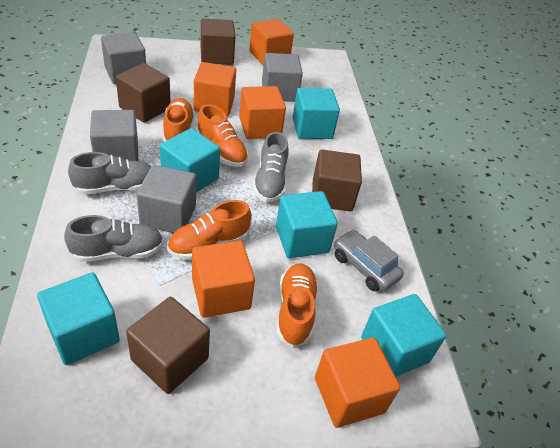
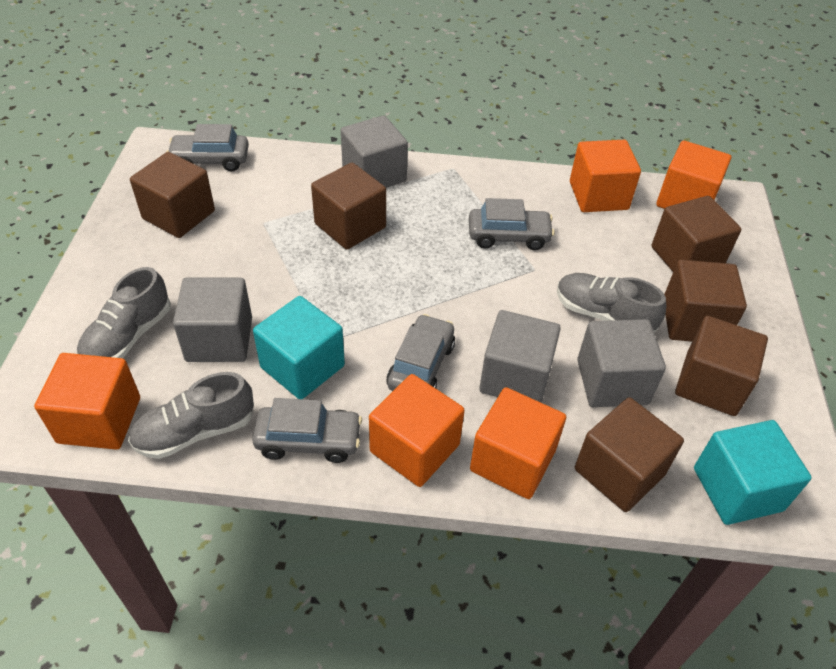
brown cube: [116,63,171,123] [126,297,210,394] [201,19,236,65] [312,149,362,211] = 4 -> [130,152,215,238] [311,163,386,249] [575,397,684,512] [652,196,741,272] [664,260,747,342] [675,316,768,416] = 6
grey car: [334,229,404,291] = 1 -> [166,124,249,171] [252,398,362,463] [387,314,455,391] [469,198,555,250] = 4
orange shoe: [163,98,195,142] [167,200,252,260] [197,104,248,167] [277,263,318,347] = 4 -> none = 0
turquoise cube: [37,272,120,365] [160,128,220,192] [276,191,338,258] [293,88,340,139] [361,294,447,377] = 5 -> [253,296,345,399] [694,420,812,525] = 2

